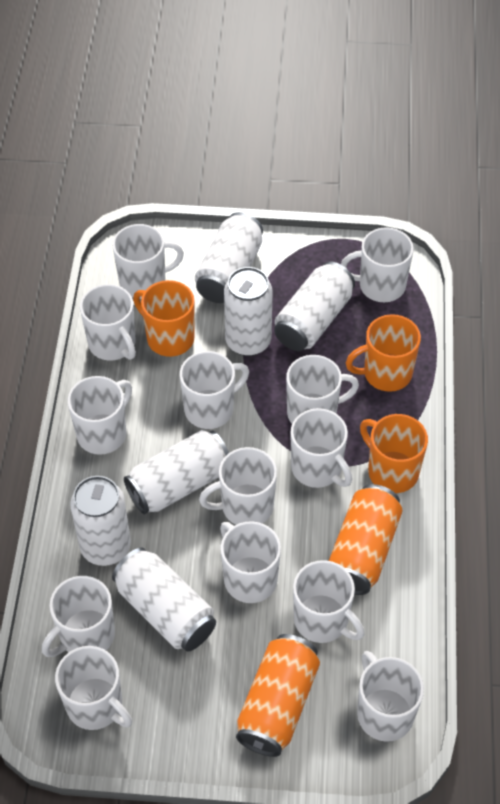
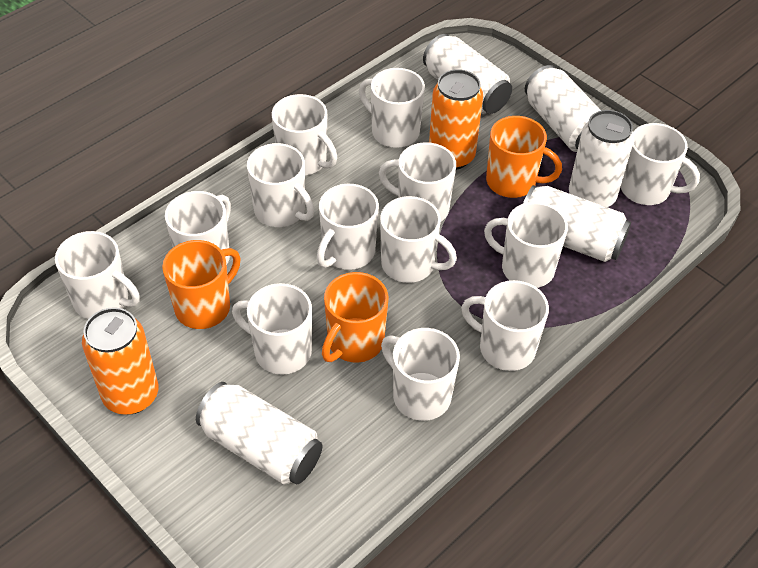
white can: [70,476,131,566] [112,548,216,652] [124,430,229,515] [195,212,263,303] [224,267,273,356] [274,261,355,351] = 6 -> [196,382,322,485] [423,34,512,114] [523,185,631,262] [525,65,601,152] [569,110,634,207] = 5

